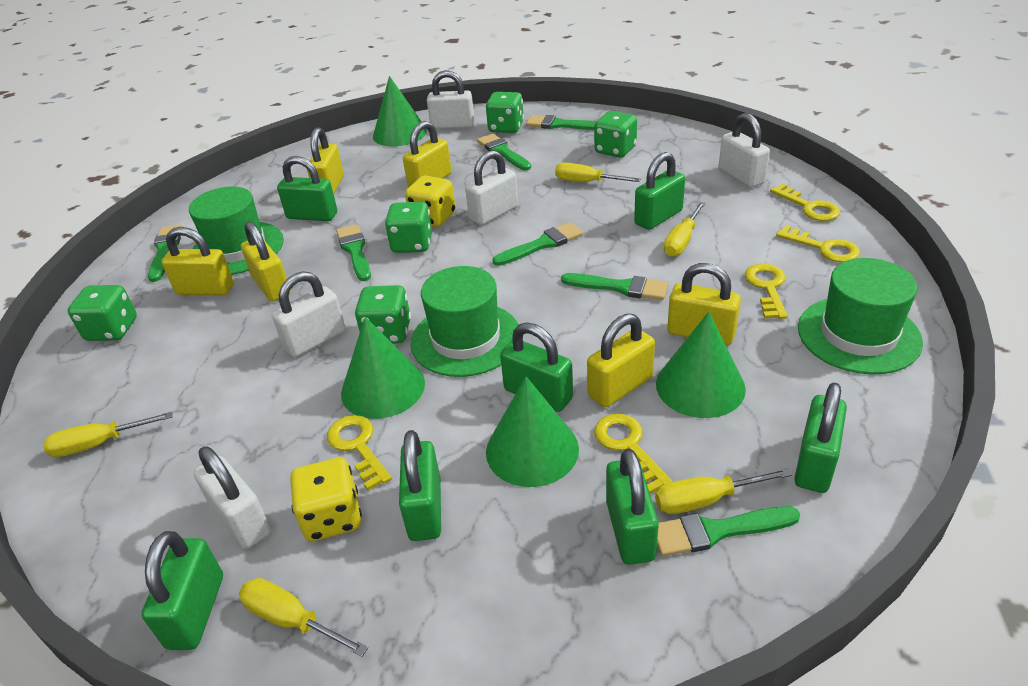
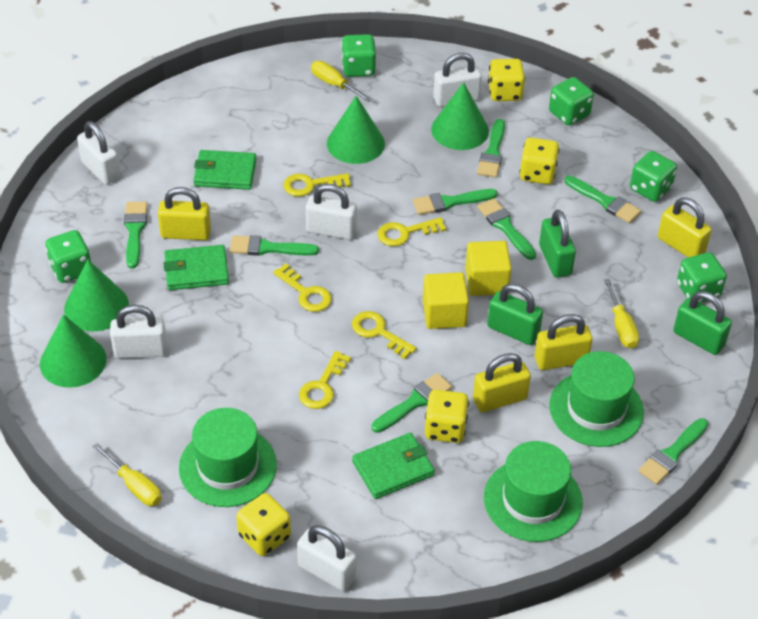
green brush: [148,225,183,282] [336,224,371,281] [477,134,531,170] [493,222,583,266] [526,115,596,130] [561,273,668,300] [657,506,800,557] = 7 -> [124,202,147,268] [230,235,319,256] [372,373,452,433] [413,189,497,215] [477,119,505,178] [477,198,536,260] [564,176,641,223] [638,418,708,485] = 8
green padlock: [141,531,223,650] [277,156,337,221] [399,430,441,541] [500,323,573,412] [606,449,659,565] [634,152,685,230] [794,383,847,493] = 7 -> [487,284,543,345] [539,210,576,278] [673,291,732,355] = 3
green wallet: none = 0 -> [164,245,229,290] [194,150,256,190] [352,433,435,499] = 3
yellow cube: none = 0 -> [423,272,469,329] [465,241,512,296] = 2
yellow dice: [290,457,362,541] [405,175,456,227] = 2 -> [236,493,291,556] [425,390,469,443] [488,59,525,101] [519,137,559,184] = 4
yellow padlock: [162,227,234,296] [241,221,291,302] [307,127,344,194] [403,121,452,188] [587,313,655,407] [667,263,741,345] = 6 -> [158,187,211,240] [473,353,531,412] [535,314,593,370] [658,197,712,258] = 4
yellow screwdriver: [43,412,173,457] [239,578,368,657] [555,162,640,182] [655,468,792,514] [664,202,705,257] = 5 -> [92,443,162,506] [311,61,372,102] [604,279,639,349] = 3

